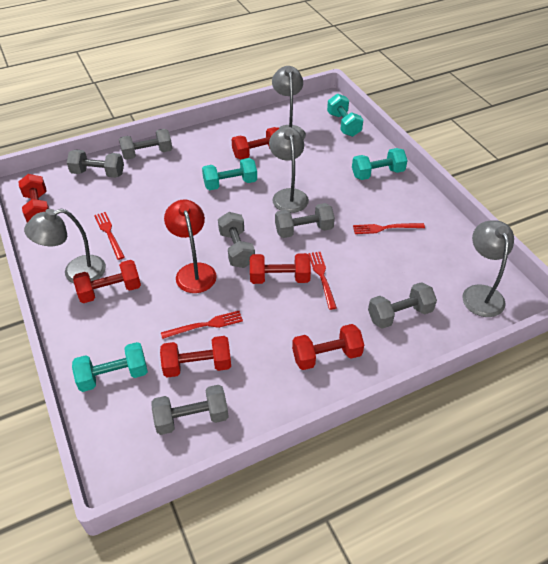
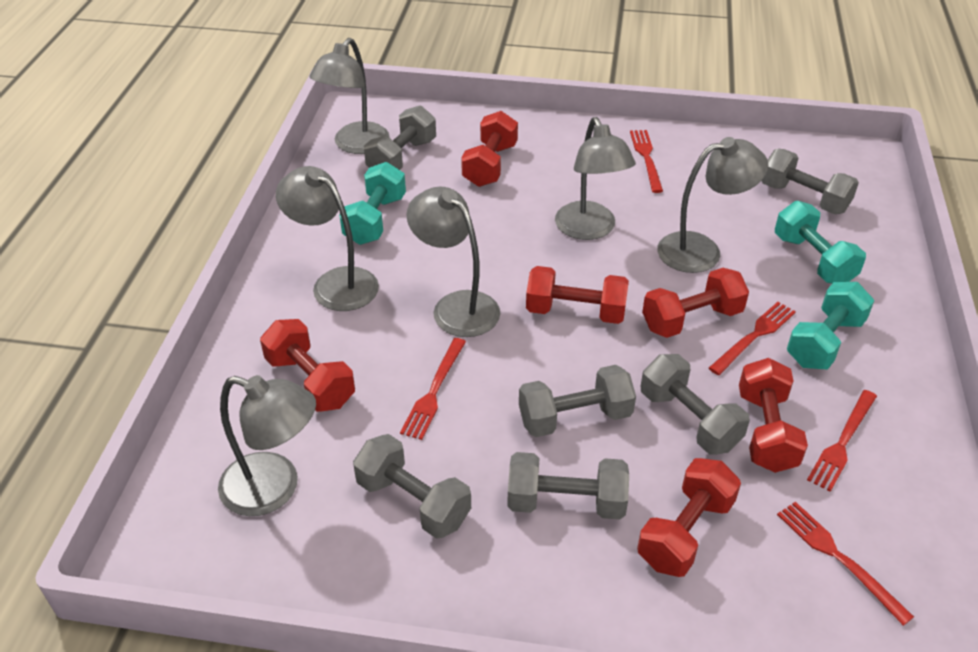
grey lamp: [24,209,106,283] [269,127,309,213] [272,66,306,140] [462,220,514,317] = 4 -> [218,375,316,516] [276,166,379,311] [309,38,390,154] [406,187,500,337] [555,117,636,240] [657,137,768,273] = 6
red fork: [94,212,125,260] [161,311,243,339] [308,252,337,310] [353,223,425,234] = 4 -> [400,338,466,440] [630,130,663,193] [709,302,796,375] [777,502,914,626] [807,390,877,492] = 5
red lamp: [164,199,217,293] = 1 -> none = 0
turquoise dumbbell: [72,342,148,392] [202,158,257,190] [327,94,363,137] [352,148,408,180] = 4 -> [339,162,406,245] [775,201,866,284] [787,282,874,369] = 3

